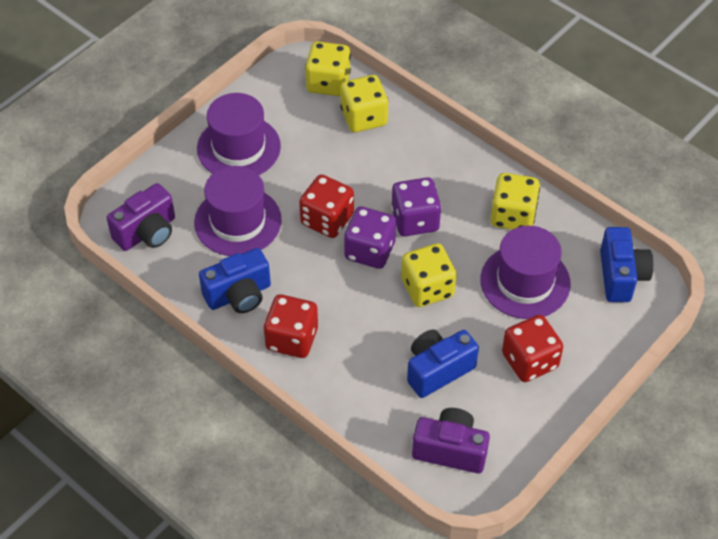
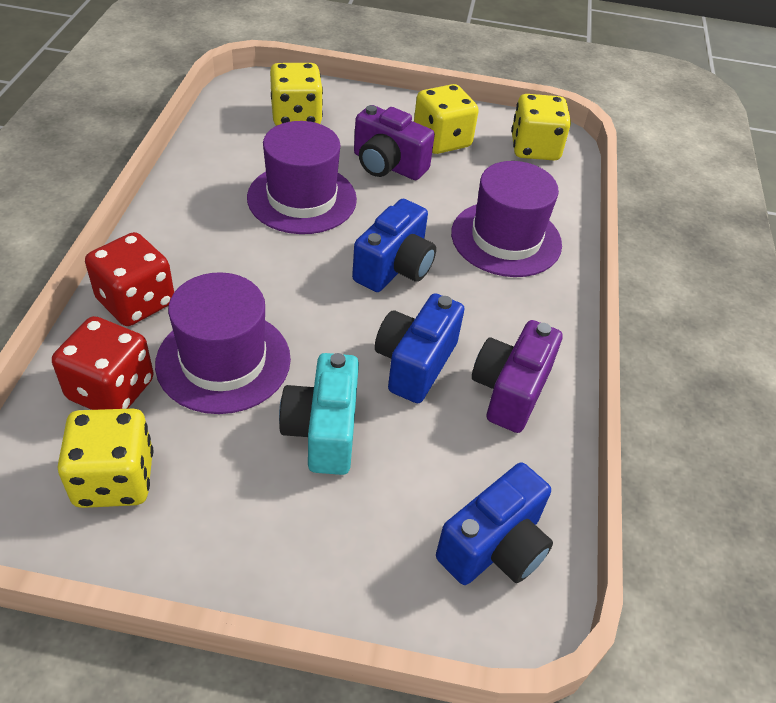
purple dice: [344,206,396,269] [391,177,441,236] = 2 -> none = 0
red dice: [264,294,318,358] [299,174,354,238] [502,315,563,382] = 3 -> [52,316,154,410] [85,232,174,326] = 2
turquoise camera: none = 0 -> [279,353,359,475] = 1

